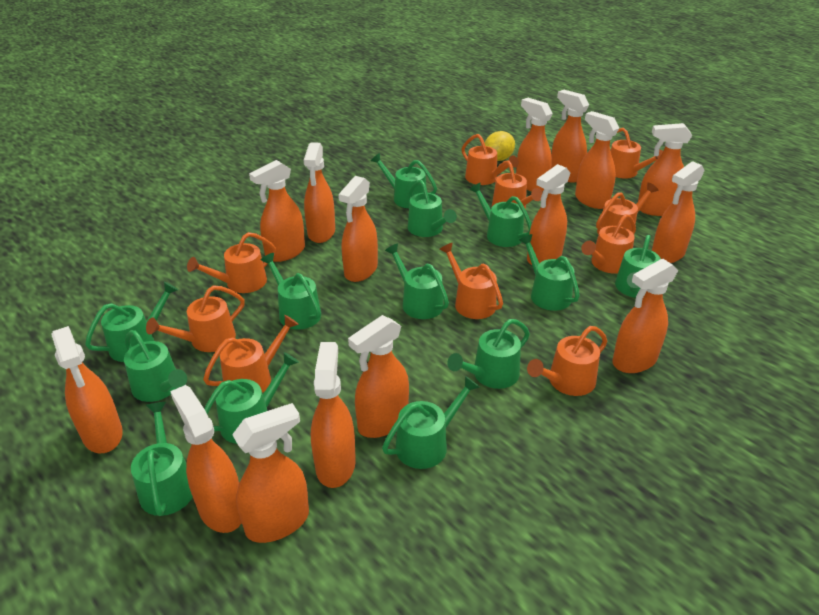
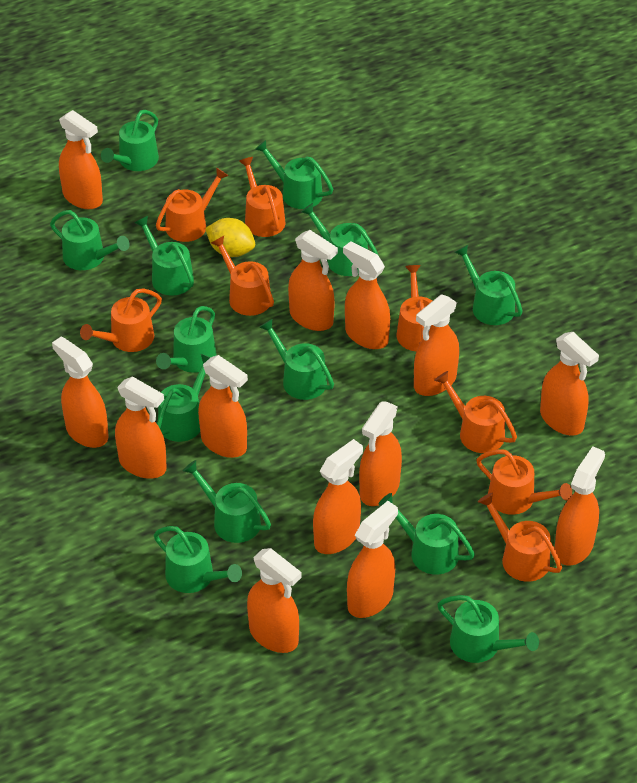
orange spray bottle: [51,326,123,453] [170,385,242,533] [232,403,309,543] [249,160,305,262] [303,142,335,243] [311,342,356,488] [338,176,378,282] [348,315,409,438] [516,98,553,192] [527,164,570,265] [551,90,589,183] [575,111,619,209] [613,259,678,373] [638,123,692,216] [652,161,705,263] = 15 -> [52,337,109,448] [59,110,103,209] [115,376,167,479] [198,355,248,458] [247,548,302,653] [288,230,338,331] [313,439,363,554] [343,241,390,349] [347,501,398,618] [359,402,402,506] [414,295,459,396] [540,332,599,436] [554,446,605,566] = 13
orange watering can: [146,286,245,352] [187,232,277,293] [203,315,299,393] [439,243,503,319] [462,134,519,185] [492,160,543,209] [527,326,607,396] [581,214,636,274] [596,183,658,235] [610,128,663,179] = 10 -> [80,288,162,352] [156,168,229,242] [211,236,274,316] [239,157,285,237] [397,265,432,352] [434,371,517,453] [476,449,572,515] [478,493,562,582] = 8

